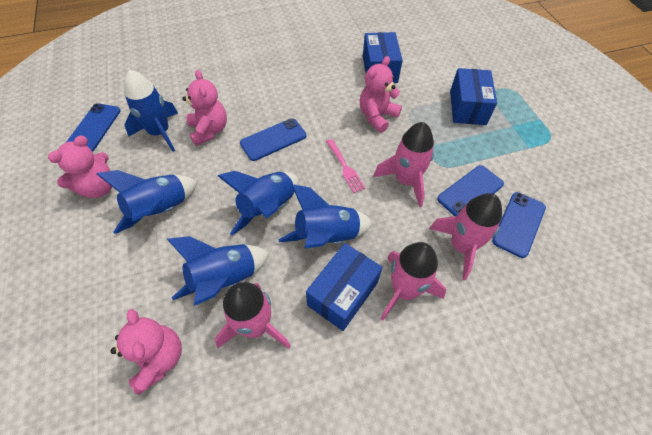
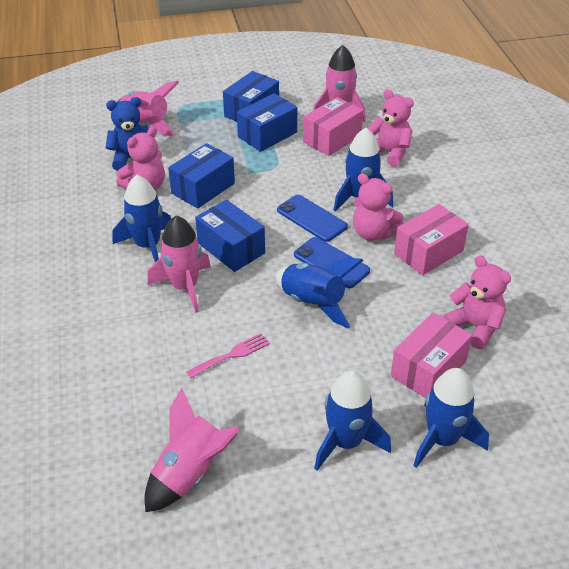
blue box: [306,243,383,331] [363,32,403,83] [450,68,497,125] = 3 -> [168,143,235,209] [195,200,265,272] [223,71,279,122] [237,93,297,152] = 4
blue phone: [66,103,121,152] [240,118,306,161] [437,165,504,216] [492,192,546,258] = 4 -> [277,195,348,242] [294,237,370,288] = 2
blue teddy bear: none = 0 -> [105,97,149,171] = 1
pink box: none = 0 -> [303,97,363,156] [391,312,472,398] [394,204,469,275] = 3

